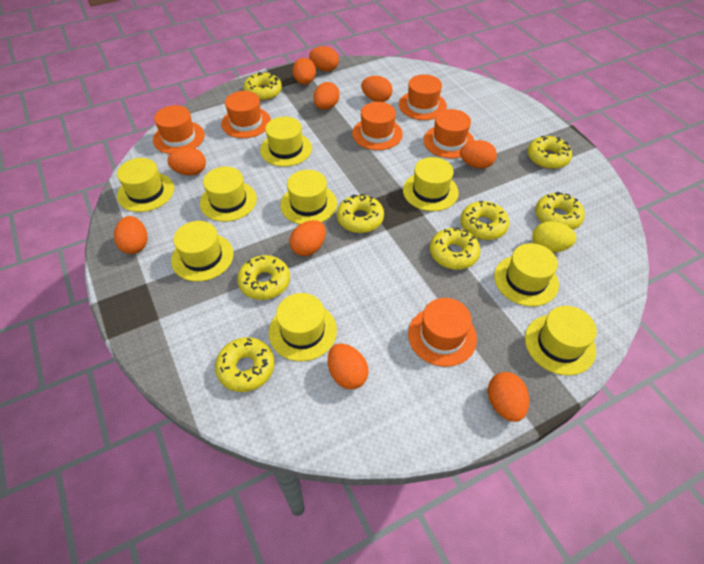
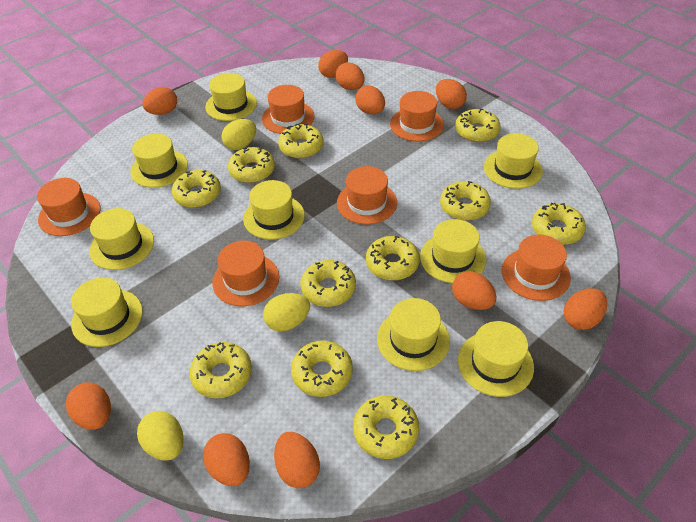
yellow donut: [215,337,275,392] [237,255,290,300] [243,72,282,101] [337,194,384,233] [430,227,480,270] [460,201,509,240] [528,136,572,169] [535,192,585,230] = 8 -> [172,170,221,208] [189,342,252,398] [228,147,275,183] [278,124,323,158] [291,340,353,397] [300,260,356,307] [353,395,419,459] [366,236,420,280] [440,181,491,221] [455,109,501,142] [532,203,586,245] = 11
yellow egg: [532,221,576,253] = 1 -> [137,411,184,461] [222,119,256,150] [263,293,310,332] = 3

